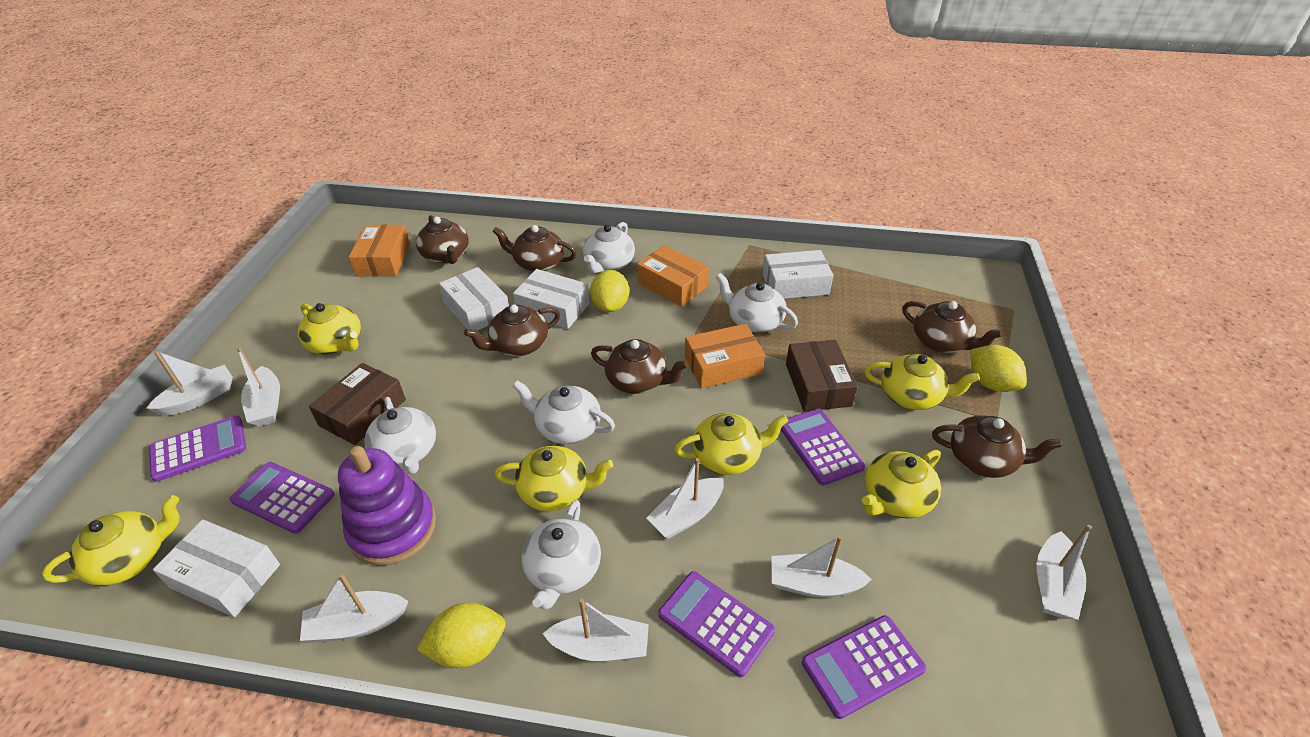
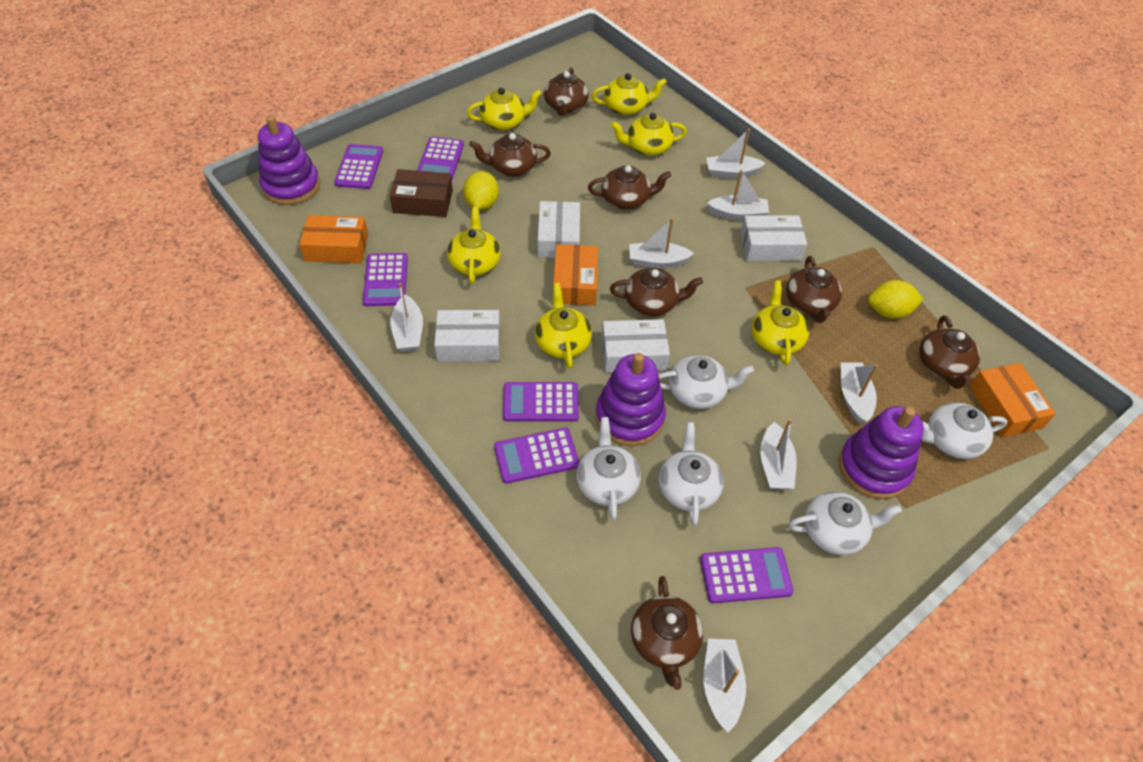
brown box: [309,363,406,445] [786,340,858,412] = 2 -> [389,169,453,217] = 1
brown teapot: [416,215,469,264] [464,305,560,356] [492,225,576,272] [591,339,688,394] [902,301,1003,353] [932,415,1062,478] = 6 -> [469,133,551,177] [544,68,589,116] [588,165,671,210] [610,268,703,316] [631,576,703,690] [786,256,842,323] [919,315,980,389] = 7
purple calculator: [149,415,246,482] [230,462,335,534] [658,571,775,677] [781,408,865,485] [802,615,926,719] = 5 -> [334,144,383,189] [363,253,408,306] [417,136,464,180] [494,428,579,484] [503,382,579,421] [700,547,794,603] = 6
purple stacking toy: [338,446,436,566] = 1 -> [258,115,320,205] [595,353,666,446] [839,406,924,499] = 3
yellow lemon: [417,603,506,668] [590,270,629,312] [971,345,1027,392] = 3 -> [463,171,499,210] [868,280,923,319] = 2

